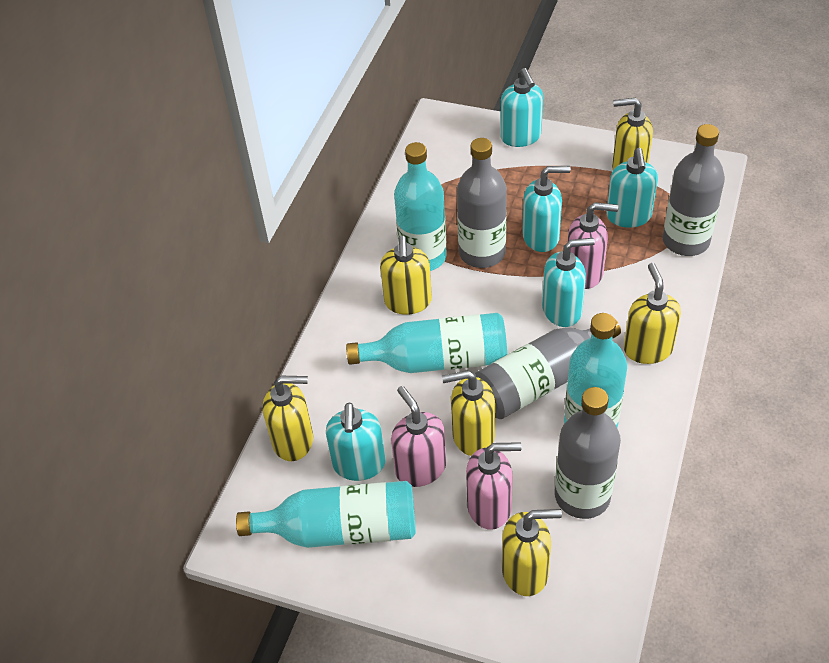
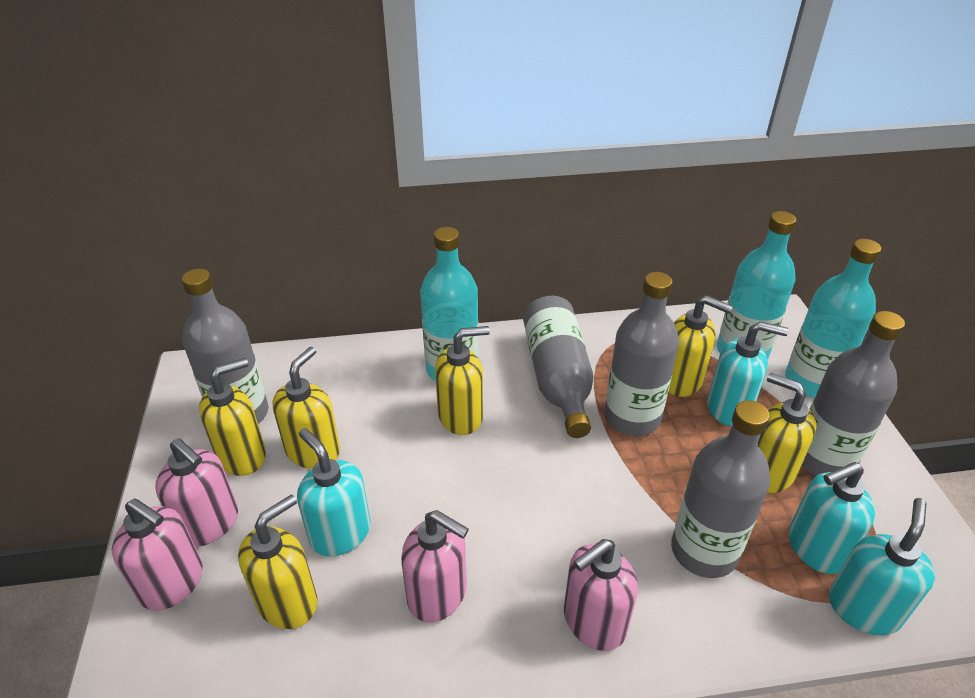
grey bottle: [457,138,507,268] [475,319,621,419] [555,387,621,519] [663,124,725,256] = 4 -> [182,269,268,424] [523,296,594,438] [604,272,679,436] [671,400,770,578] [802,311,905,476] = 5
pink soap dispenser: [391,386,446,487] [466,442,522,530] [568,202,618,289] = 3 -> [112,499,203,611] [155,438,238,547] [401,510,469,623] [564,539,638,651] = 4
turquoise bottle: [236,481,416,548] [346,313,507,373] [394,142,447,271] [564,313,627,428] = 4 -> [420,227,479,381] [717,211,796,360] [785,239,881,398] = 3
turquoise soap dispenser: [326,403,386,481] [500,68,543,147] [522,166,571,252] [542,238,595,327] [606,148,658,228] = 5 -> [297,428,371,556] [707,321,789,426] [788,462,875,574] [829,498,935,635] = 4

